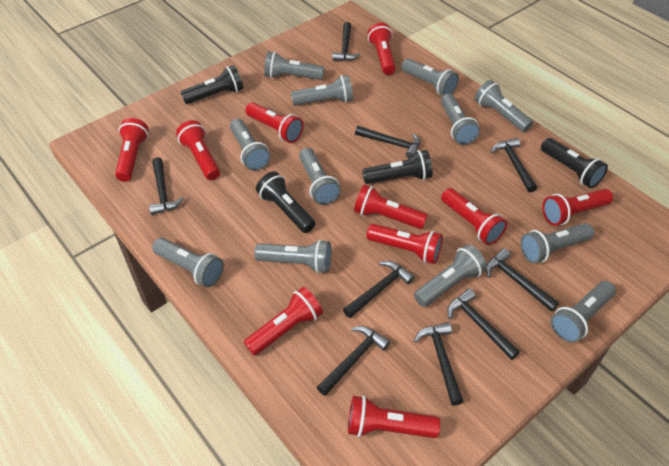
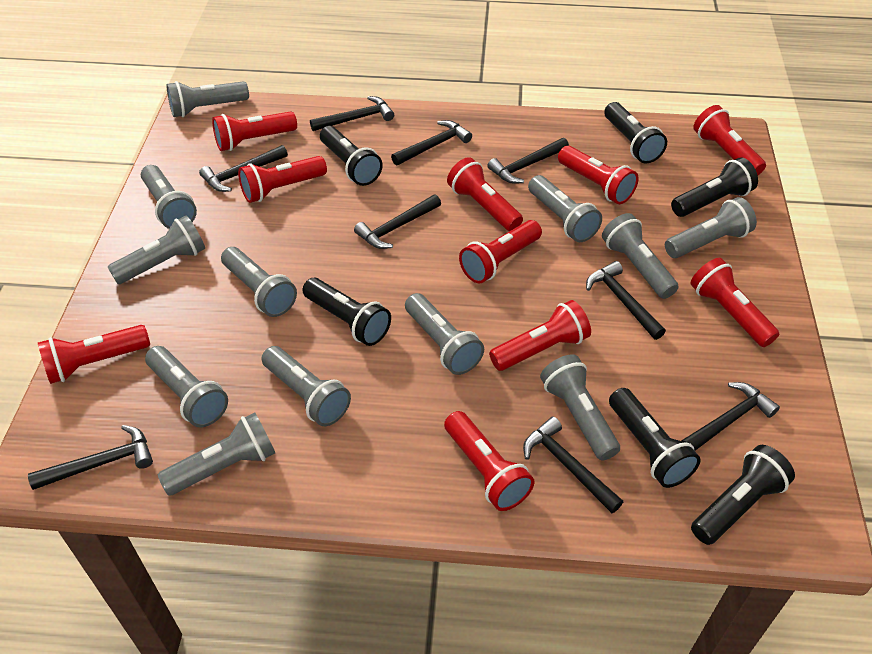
black flashlight: [181,65,243,104] [256,171,315,233] [362,150,433,184] [541,138,608,188] = 4 -> [303,278,391,346] [320,126,383,186] [604,102,667,164] [609,388,701,488] [671,157,758,217] [691,445,795,545] = 6

